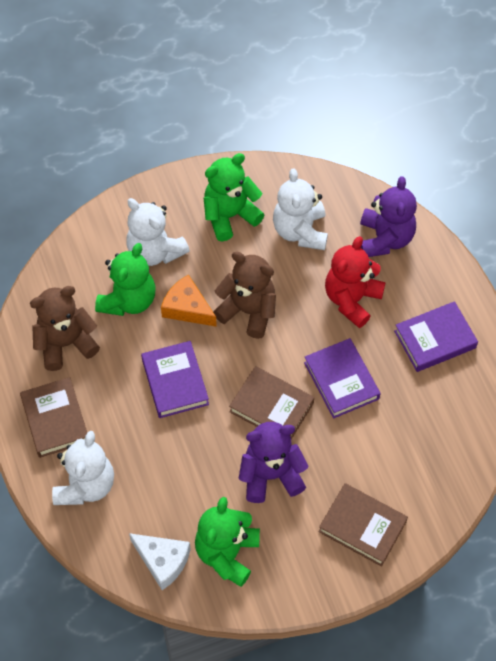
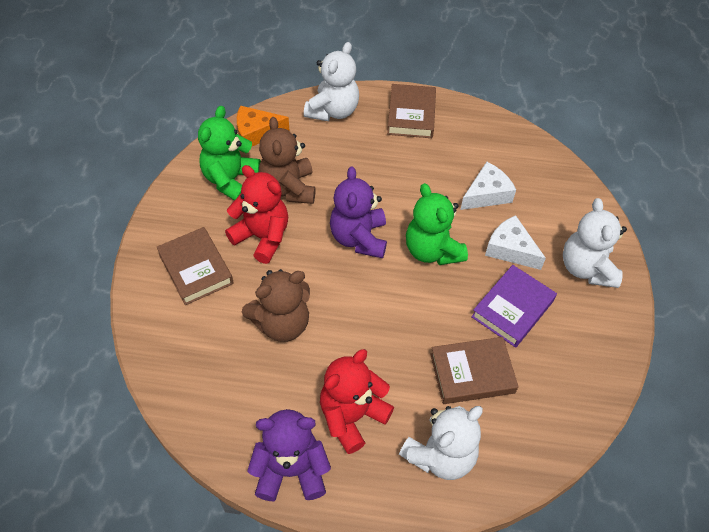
green teddy bear: [95,243,155,316] [195,497,260,587] [204,153,265,241] = 3 -> [198,106,261,201] [406,183,468,265] = 2
purple book: [141,341,209,418] [304,338,381,419] [394,301,478,372] = 3 -> [471,265,557,348] = 1
red teddy bear: [325,236,385,328] = 1 -> [225,165,288,264] [320,349,394,454] = 2
white cheese: [129,533,191,590] = 1 -> [460,162,516,210] [485,215,546,270] = 2

